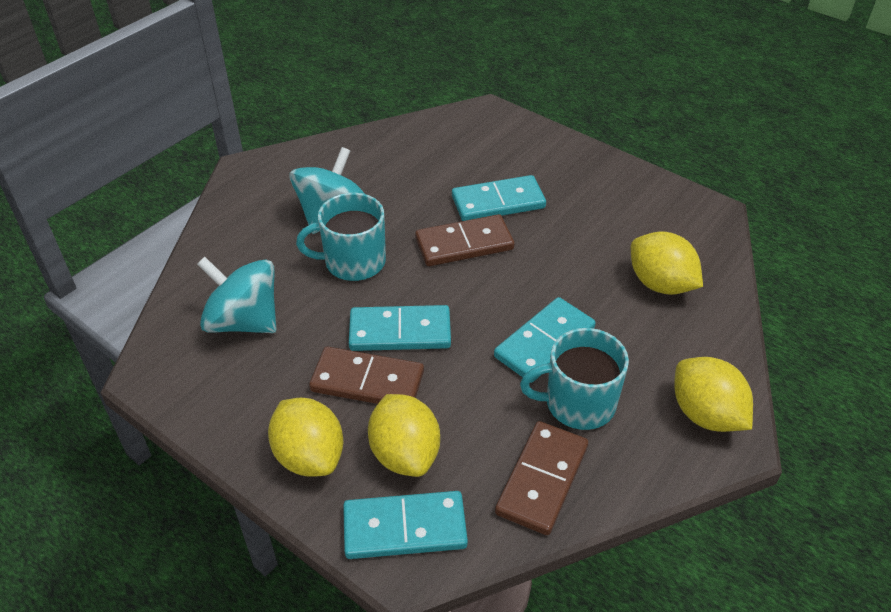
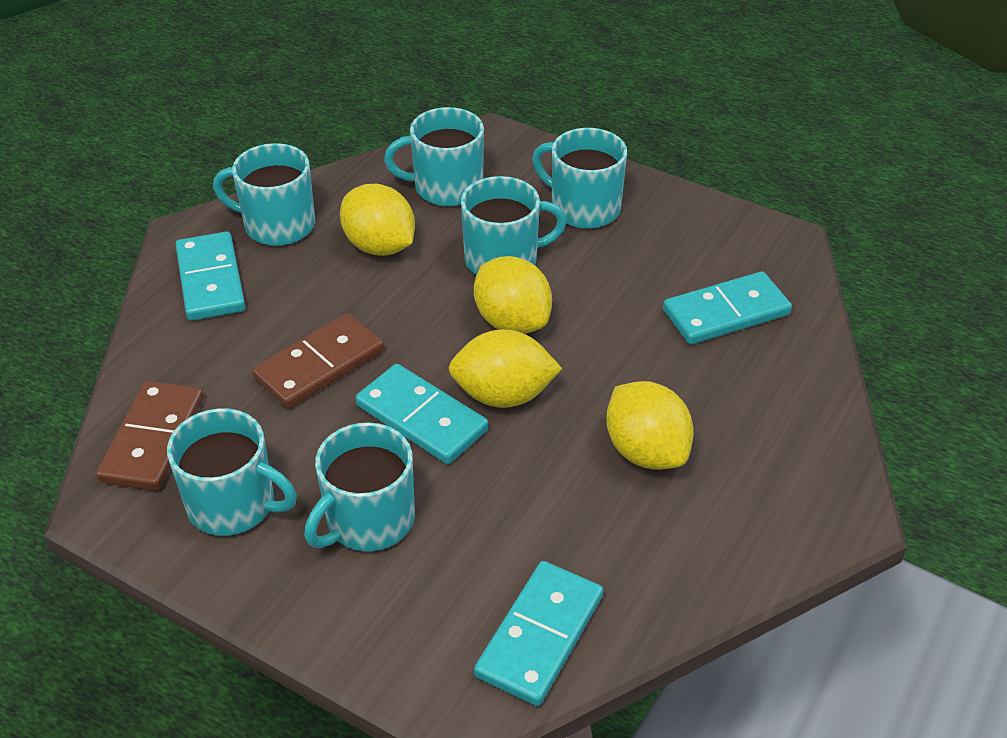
brown domino: [309,347,424,404] [415,214,514,266] [495,421,588,535] = 3 -> [96,381,204,491] [252,313,384,409] = 2
turquoise mug: [296,193,386,281] [520,328,629,430] = 2 -> [167,408,297,536] [213,143,315,246] [304,422,415,551] [384,107,484,206] [461,176,567,275] [532,128,627,229] = 6
turquoise spinning top: [197,257,276,333] [289,147,365,234] = 2 -> none = 0

